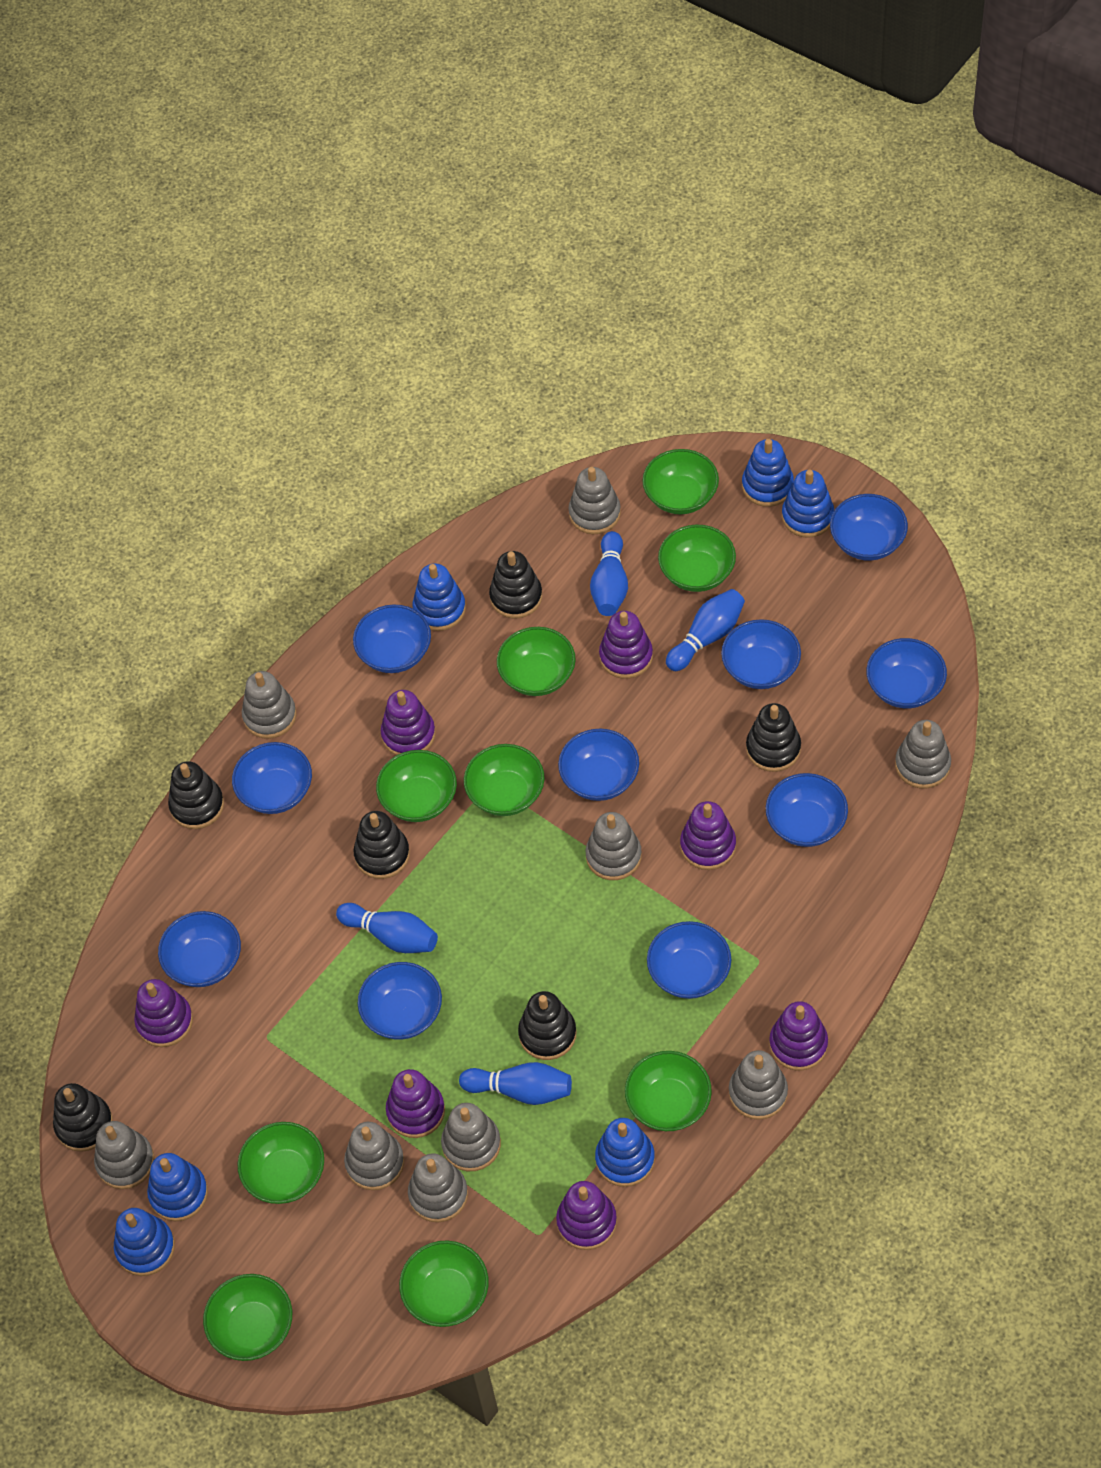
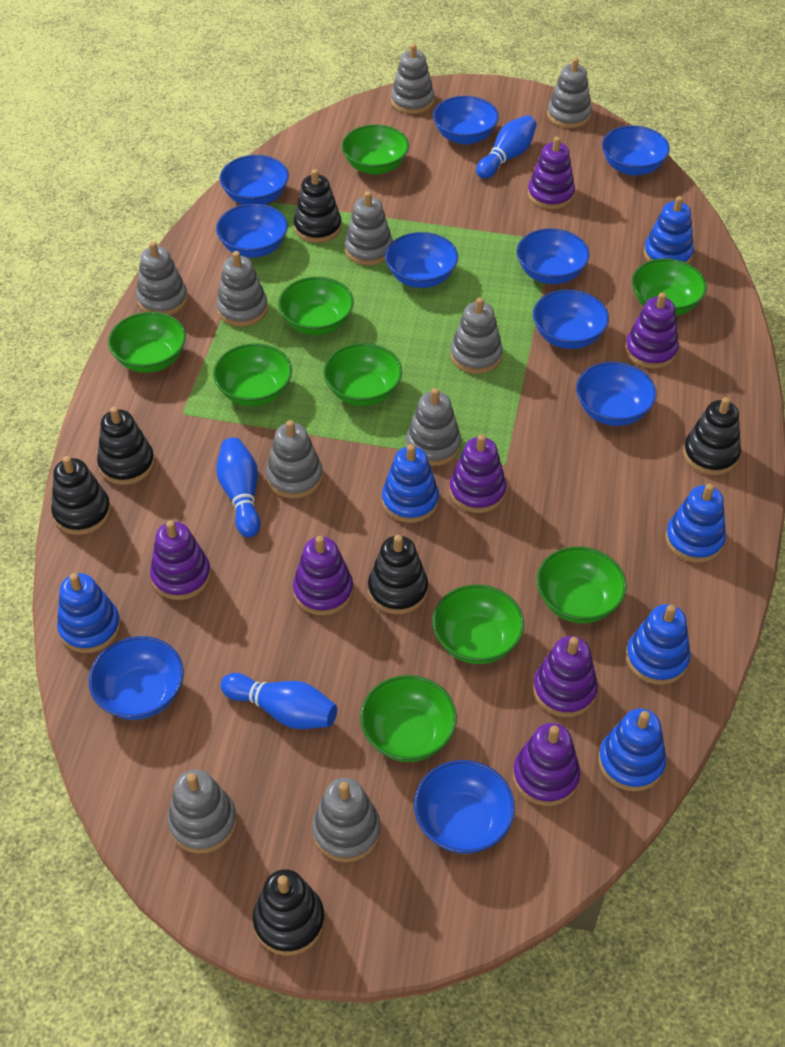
blue bowling pin: [336,903,438,953] [459,1062,572,1105] [590,531,628,616] [666,589,745,671] = 4 -> [216,438,260,537] [221,673,337,729] [476,115,537,179] = 3
grey stacking toy: [94,1121,154,1189] [242,671,297,739] [344,1122,404,1190] [408,1154,468,1222] [441,1103,501,1171] [568,467,621,534] [586,812,642,880] [729,1050,788,1120] [895,720,951,789] = 9 -> [136,241,188,315] [168,769,237,854] [217,251,268,327] [266,420,323,499] [312,778,381,862] [345,191,393,265] [391,44,434,114] [406,388,461,466] [450,297,503,374] [547,58,592,128] = 10

